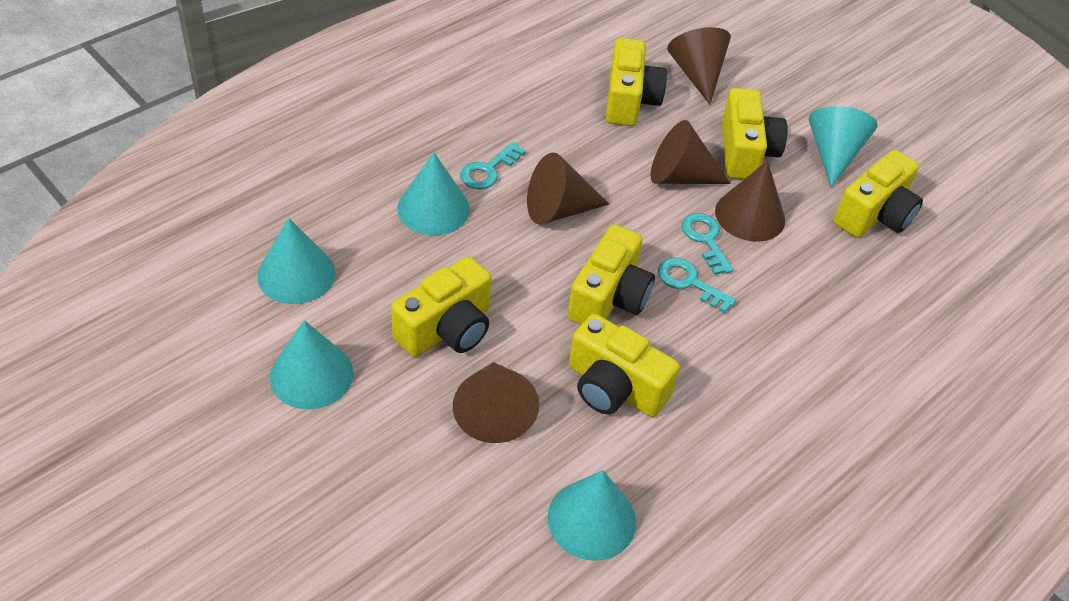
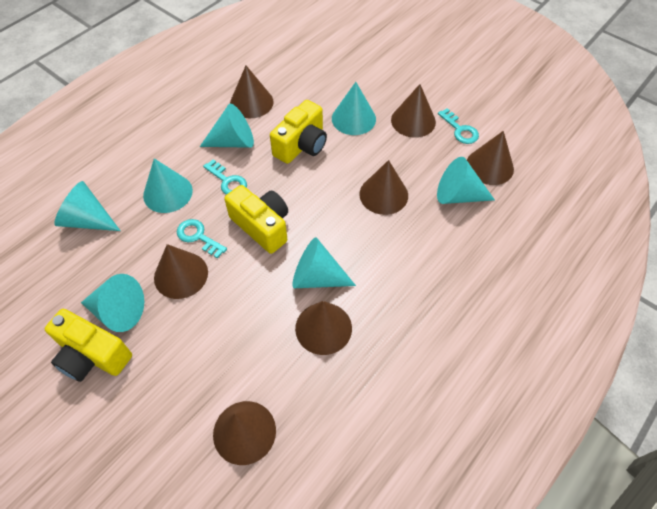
brown cone: [453,362,539,443] [527,152,609,225] [650,120,731,184] [667,27,731,105] [715,161,785,242] = 5 -> [154,244,208,299] [213,401,276,465] [230,66,274,118] [295,301,352,355] [359,160,408,215] [391,84,436,138] [467,131,514,185] = 7
turquoise cone: [257,218,335,304] [270,320,354,409] [397,152,470,235] [547,470,636,561] [809,106,878,187] = 5 -> [54,181,121,231] [81,274,144,332] [143,158,193,213] [200,104,254,148] [292,237,356,288] [332,82,376,135] [437,157,495,204] = 7
yellow camera: [391,256,491,357] [567,224,655,325] [569,313,680,417] [606,38,667,126] [722,88,788,179] [833,150,923,238] = 6 -> [45,309,132,382] [224,185,288,254] [270,100,327,164] = 3

